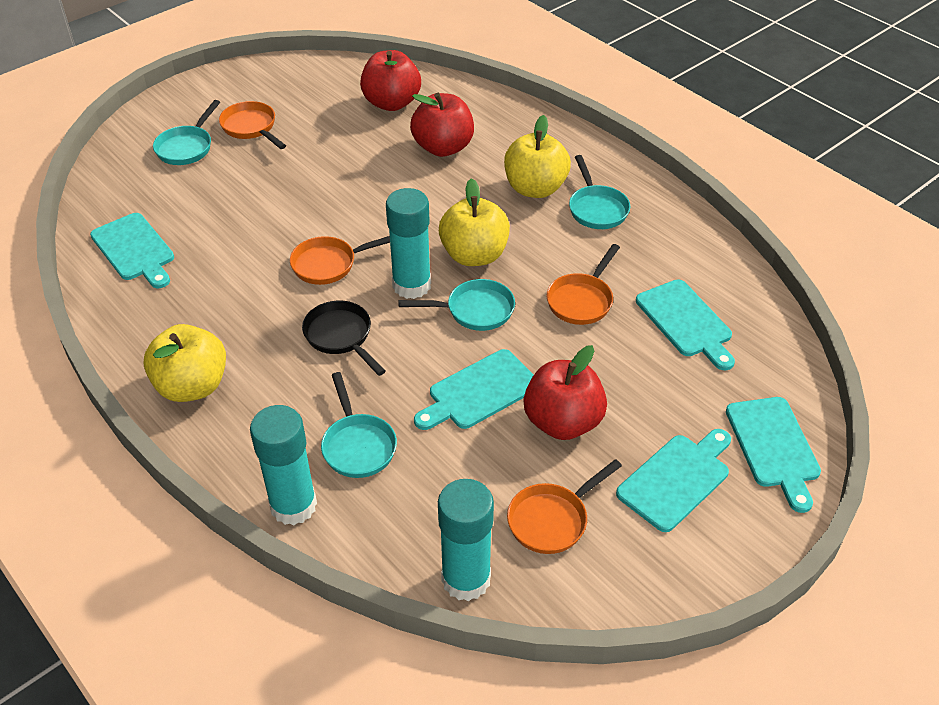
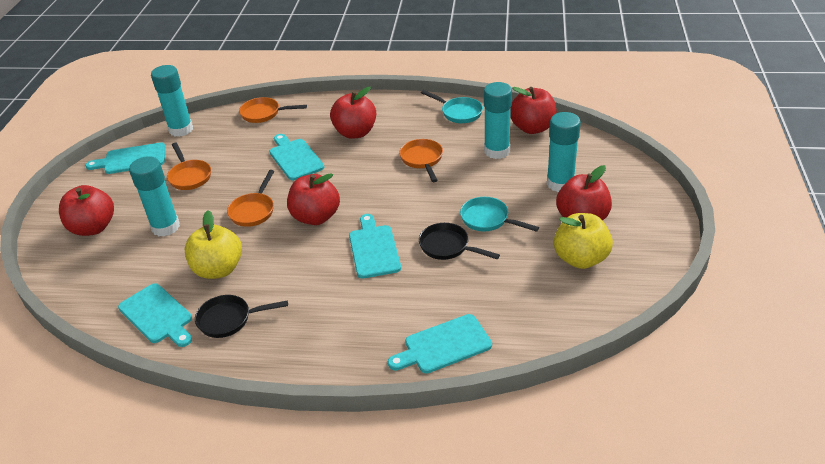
black pan: [302,301,386,376] = 1 -> [195,295,288,338] [419,223,500,260] = 2
red apple: [360,50,421,111] [410,93,474,157] [524,345,607,440] = 3 -> [59,185,114,236] [287,173,340,225] [330,87,376,139] [510,87,557,134] [556,165,612,221] = 5
turquoise glue stick: [250,405,317,525] [386,188,431,299] [438,479,494,601] = 3 -> [129,156,180,237] [151,65,193,137] [484,82,512,159] [547,112,581,192] = 4
turquoise pan: [153,100,220,165] [321,372,397,478] [398,279,515,331] [569,155,630,229] = 4 -> [421,90,483,123] [460,197,539,232] = 2
yellow apple: [143,324,226,402] [439,178,510,266] [504,115,571,198] = 3 -> [185,211,242,279] [554,213,613,269] = 2

